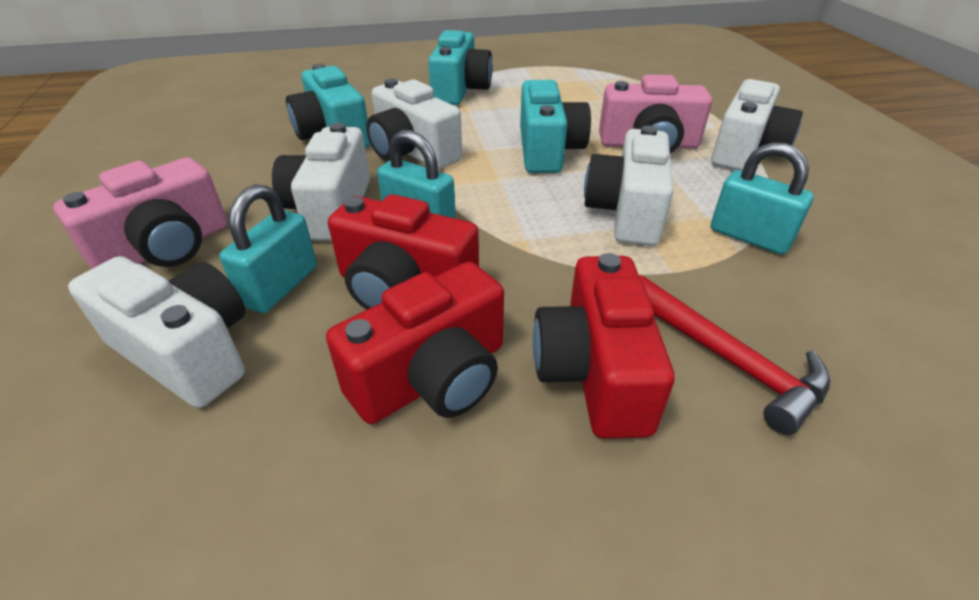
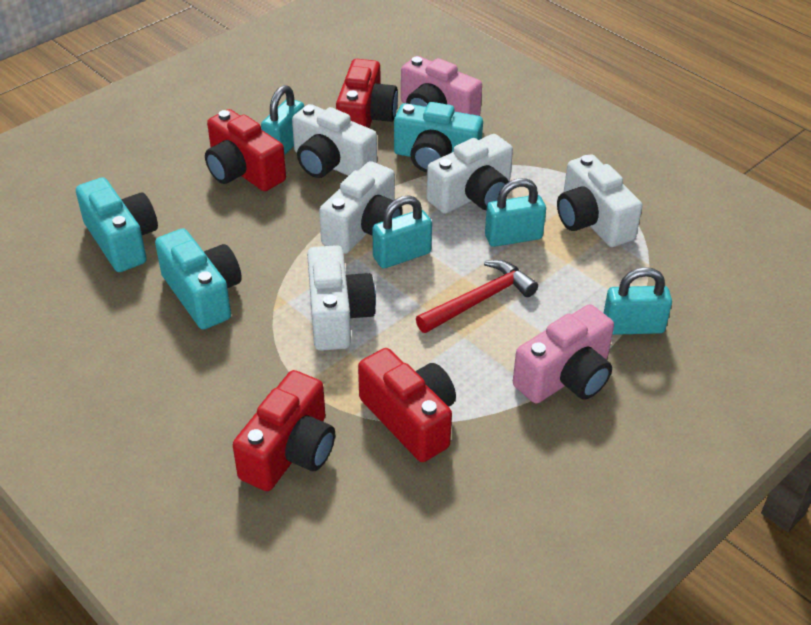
red camera: [326,262,504,424] [328,194,479,310] [533,253,675,438] = 3 -> [205,109,286,191] [233,370,335,491] [336,59,398,128] [358,348,456,462] = 4
turquoise padlock: [220,184,317,313] [377,130,456,219] [711,142,814,254] = 3 -> [261,85,304,155] [372,195,432,268] [485,178,546,247] [604,267,672,335] = 4

